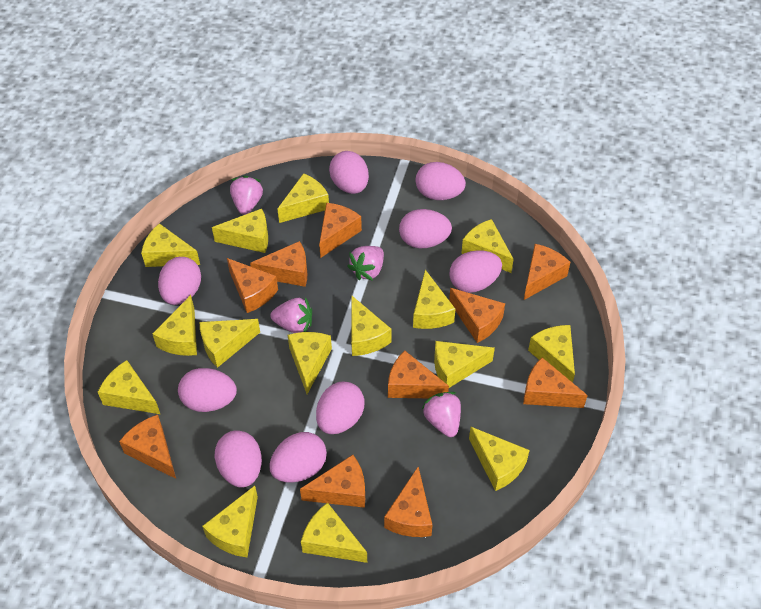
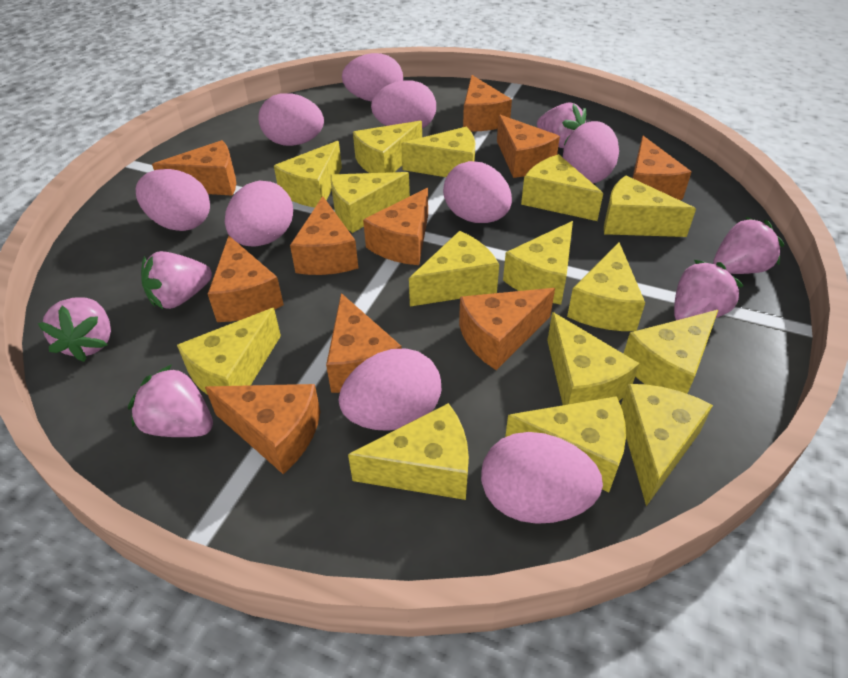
pink strawberry: [230,176,263,215] [270,297,312,333] [347,246,384,281] [422,392,461,437] = 4 -> [37,297,111,362] [128,364,213,437] [141,251,212,309] [537,102,586,148] [674,260,743,320] [713,217,784,274] = 6

